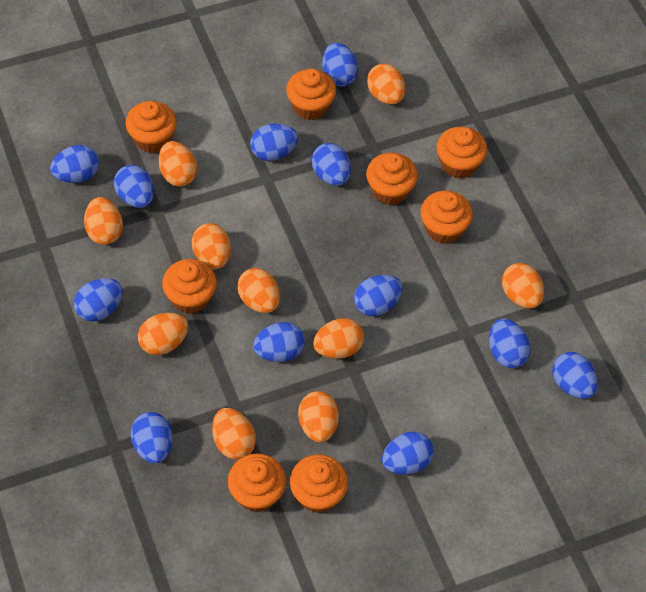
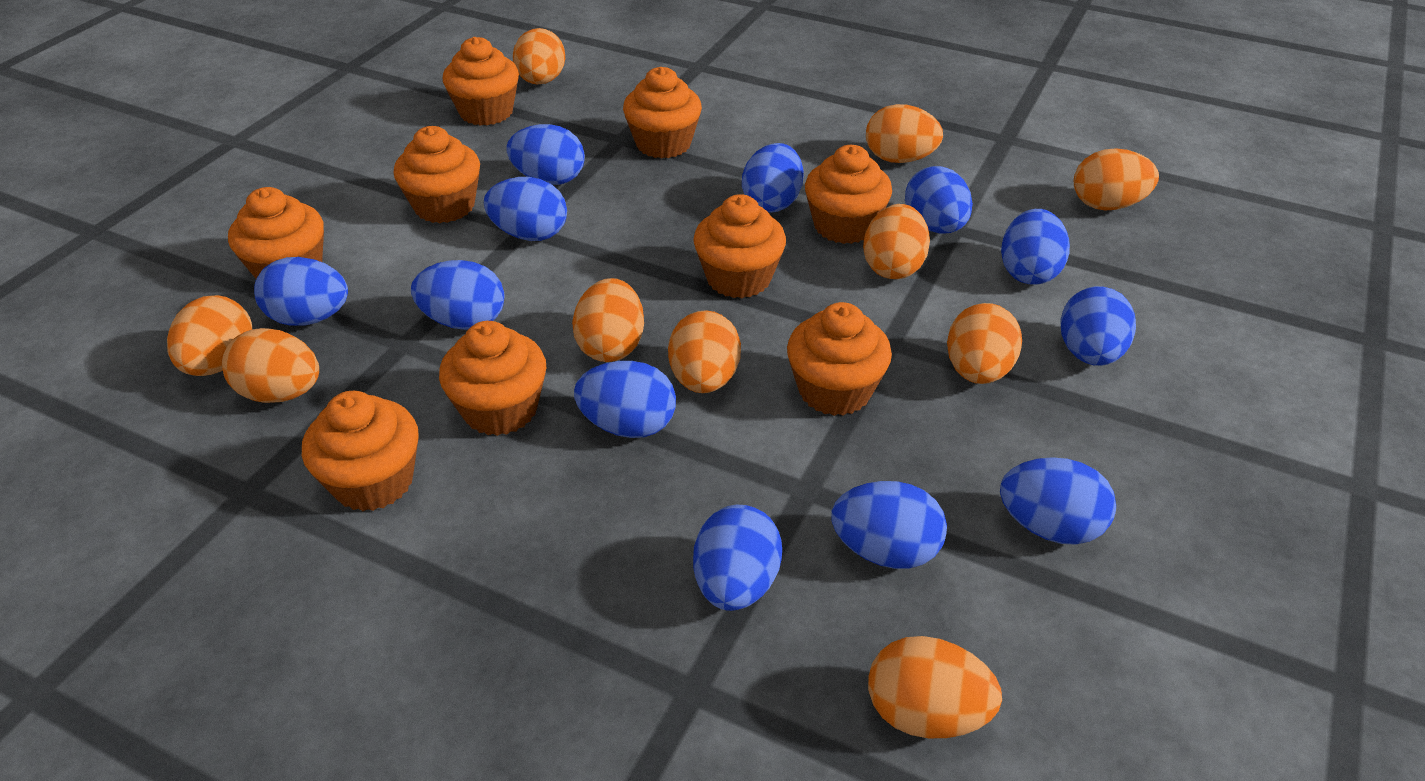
orange cupcake: [126,101,177,153] [162,259,217,314] [228,453,286,512] [286,69,336,120] [290,454,348,513] [366,152,418,205] [421,190,473,244] [437,127,487,179] = 8 -> [228,187,324,279] [302,391,419,511] [394,126,480,223] [439,321,546,436] [443,37,519,126] [623,67,702,159] [693,194,786,298] [787,302,892,416] [805,145,892,244] = 9

